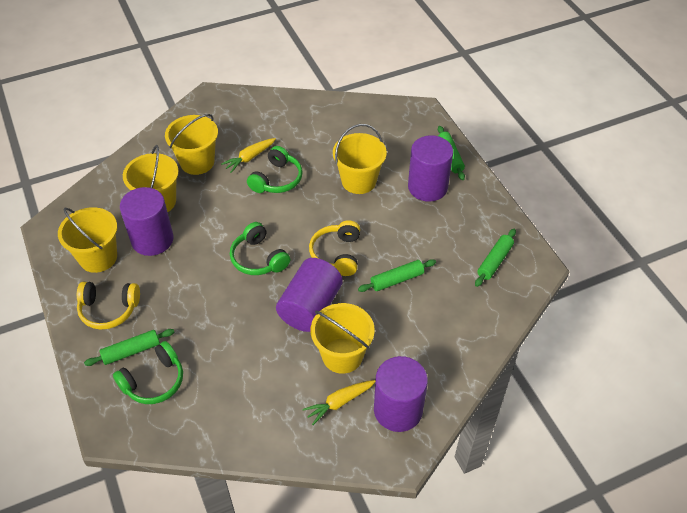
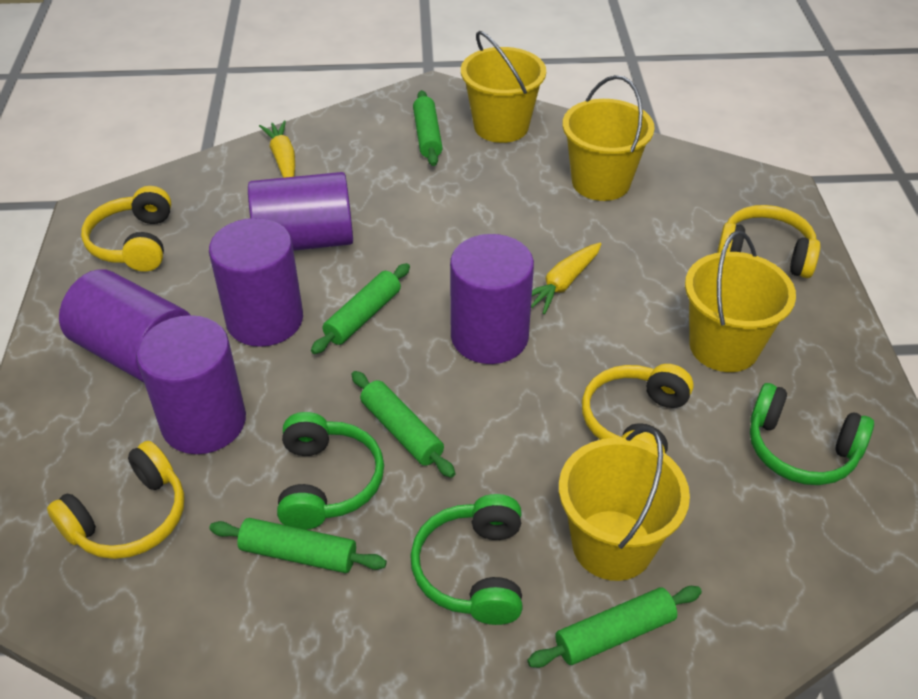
green rolling pin: [84,329,174,366] [358,259,436,292] [438,126,465,180] [475,229,516,287] = 4 -> [209,518,387,573] [311,263,410,354] [352,371,455,478] [413,90,443,166] [527,586,702,668] = 5
purple cylinder: [120,187,174,256] [276,258,343,332] [374,356,428,432] [408,135,453,202] = 4 -> [59,269,190,382] [136,315,246,454] [209,218,303,347] [248,172,353,251] [450,234,534,364] = 5
yellow bucket: [58,207,117,273] [123,145,179,212] [165,114,218,175] [311,303,375,374] [333,124,387,194] = 5 -> [461,31,546,143] [559,427,690,581] [562,75,655,201] [685,231,796,372] = 4
yellow headphones: [77,282,140,330] [309,220,360,276] = 2 -> [47,441,184,559] [81,186,171,272] [582,364,694,454] [717,205,821,278] = 4

